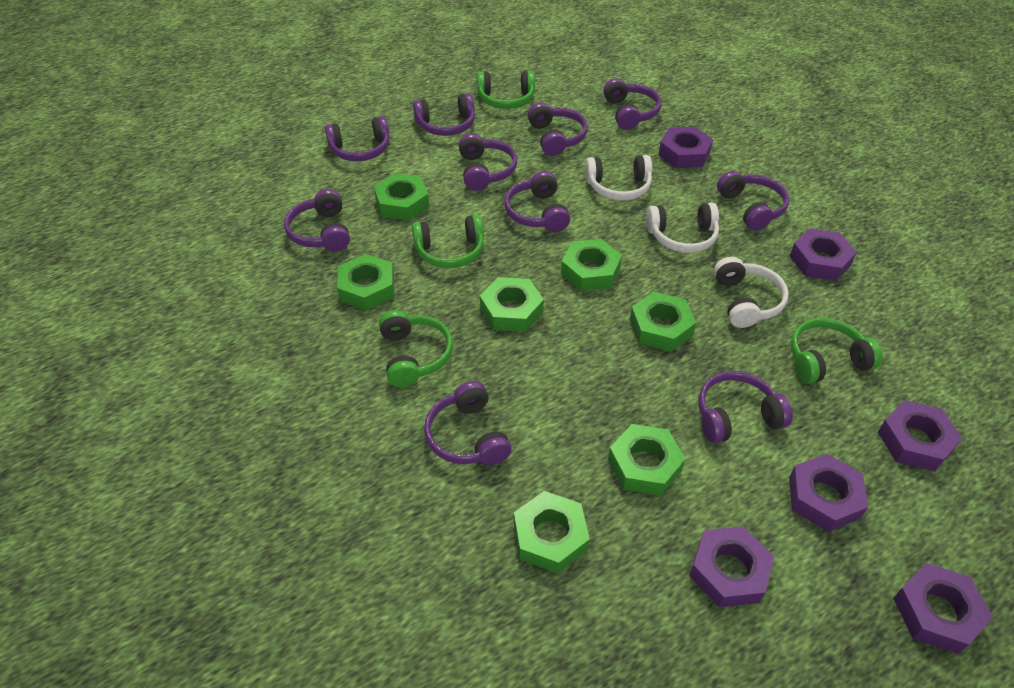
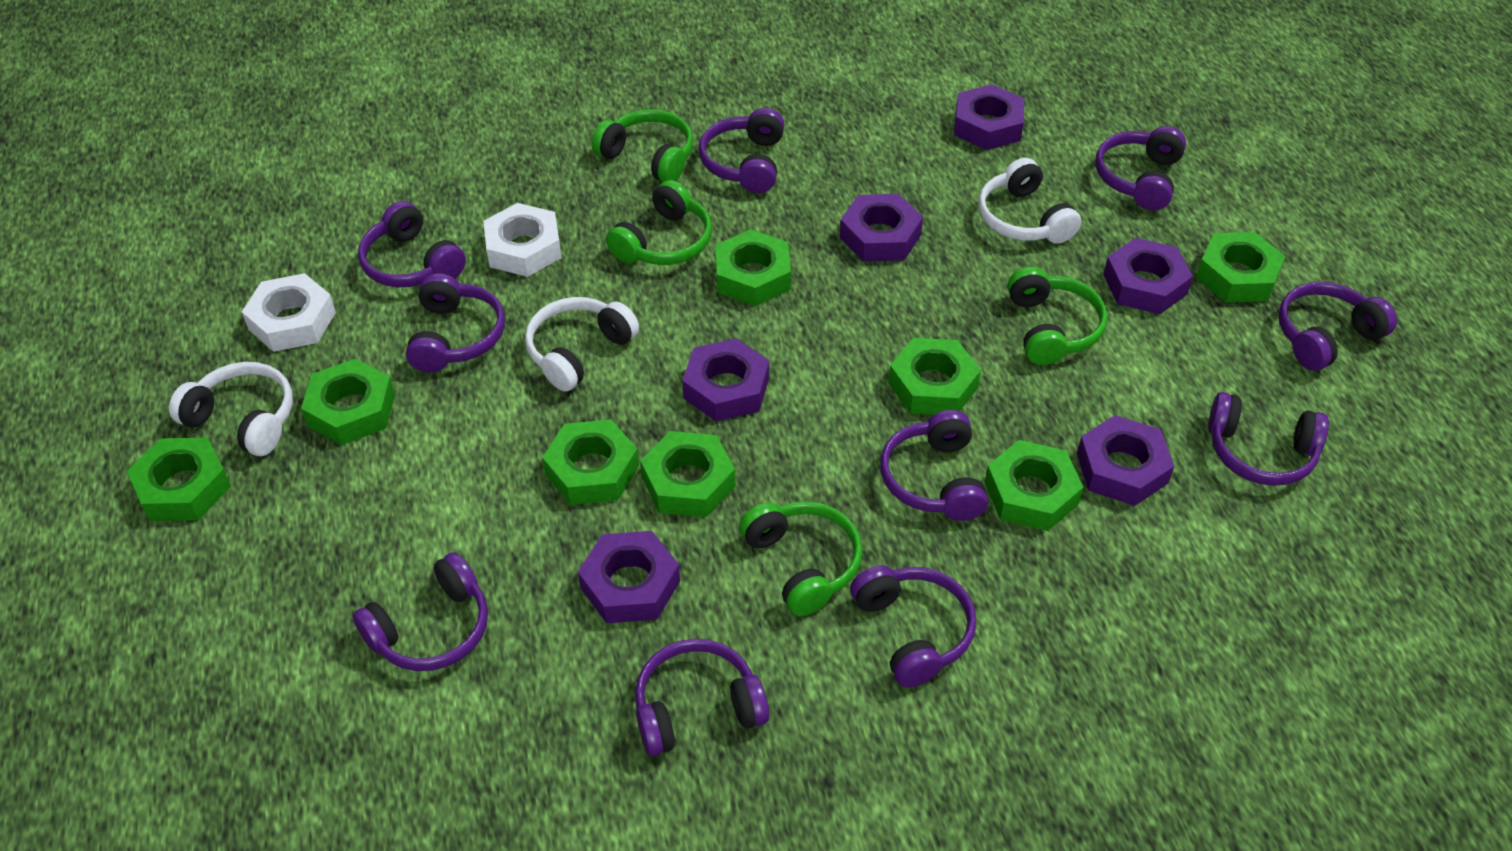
green nut: [337,254,394,311] [374,173,429,221] [480,277,544,332] [514,491,590,574] [561,239,622,291] [608,424,685,496] [630,292,696,352] = 7 -> [127,437,231,521] [301,358,395,445] [542,419,639,505] [640,431,735,517] [715,229,791,306] [888,338,981,415] [985,440,1083,531] [1196,232,1286,302] = 8
white nut: none = 0 -> [242,273,336,352] [483,203,562,277] = 2

